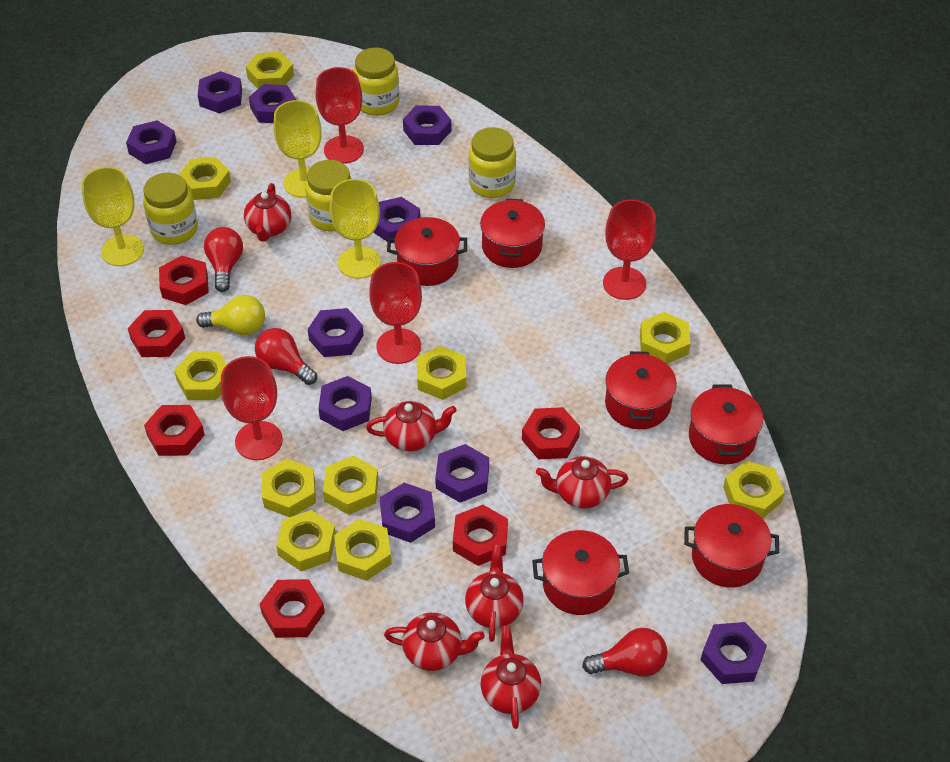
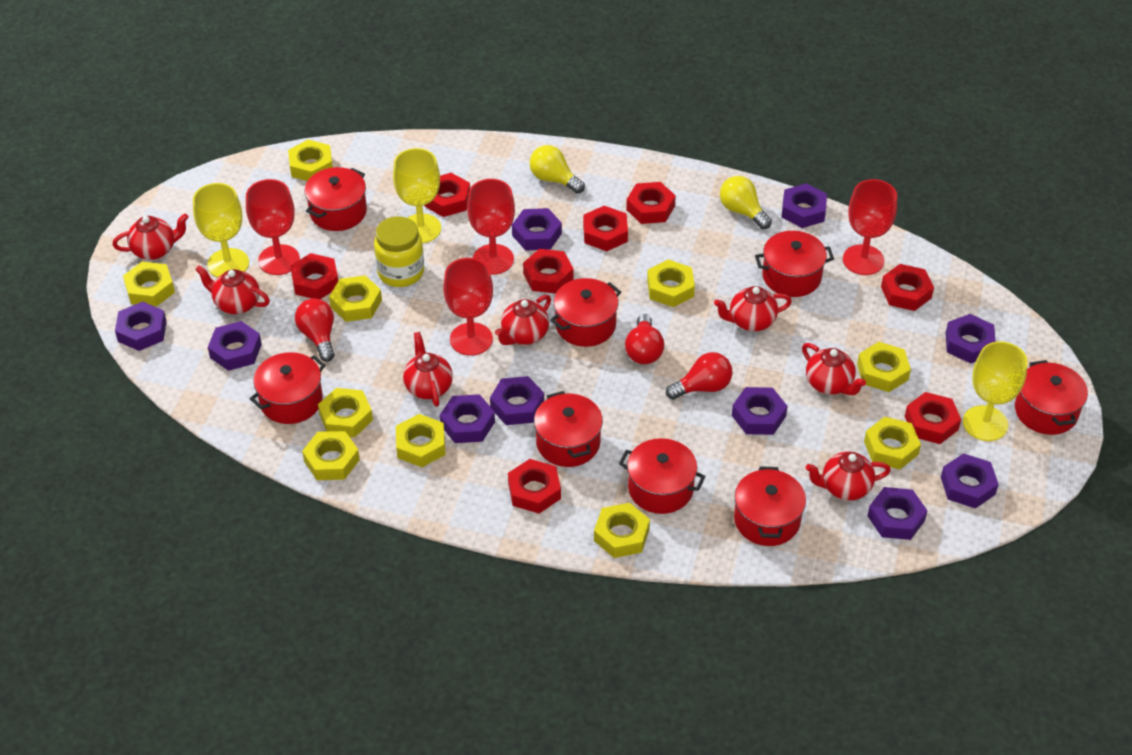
red nut: [128,310,185,357] [144,405,205,456] [159,256,209,305] [260,579,325,638] [453,505,508,566] [522,407,580,459] = 6 -> [290,253,338,299] [425,173,470,217] [508,459,561,514] [523,249,574,294] [583,206,628,251] [626,182,676,224] [881,264,934,311] [905,392,961,444] = 8
red pot: [387,217,467,286] [480,199,545,268] [532,530,629,615] [605,351,677,429] [684,504,779,588] [689,384,763,464] = 6 -> [250,352,326,424] [305,167,367,231] [534,391,603,467] [550,278,621,347] [619,438,706,514] [734,466,806,546] [755,231,834,297] [1015,360,1088,435] = 8
red teapot: [244,183,291,242] [366,401,457,451] [384,613,485,671] [465,544,524,642] [481,625,541,729] [536,456,628,509] = 6 -> [112,214,189,260] [195,265,270,314] [403,332,453,407] [495,295,551,345] [714,286,792,331] [802,343,866,395] [806,452,891,500] = 7
yellow jar: [143,173,198,245] [305,160,352,231] [353,48,399,116] [468,127,516,198] = 4 -> [374,216,424,287] = 1
yellow light bulb: [196,295,265,335] = 1 -> [530,145,585,194] [720,176,772,229] = 2

